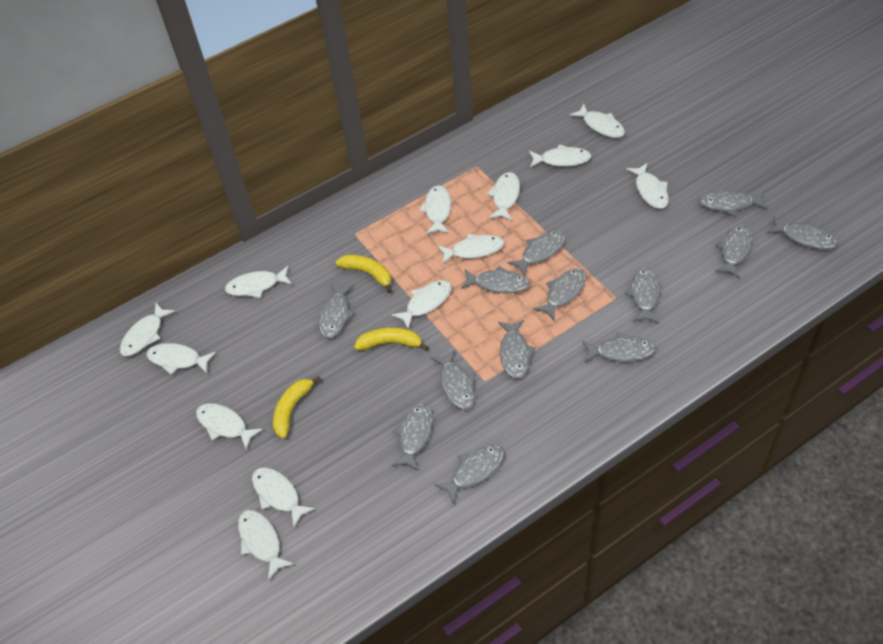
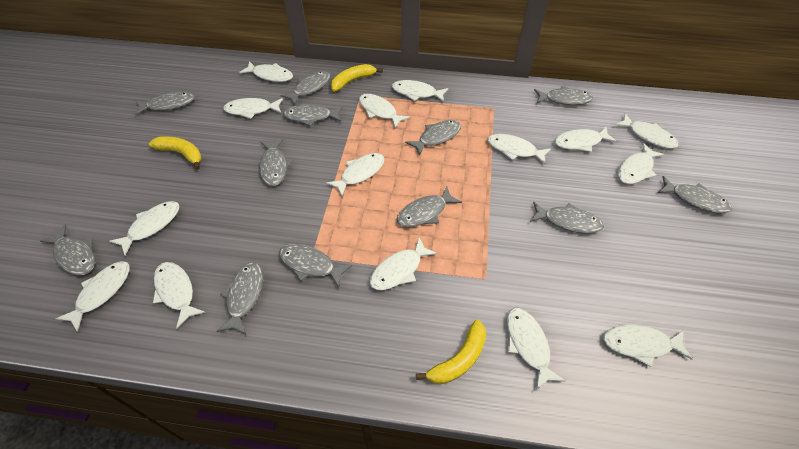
grey fish: [319,283,355,338] [391,403,433,471] [430,349,475,410] [435,445,504,504] [461,266,530,294] [498,320,536,379] [507,231,565,276] [533,268,586,321] [582,332,656,363] [625,267,660,323] [699,190,768,216] [714,225,752,278] [766,216,838,250] = 13 -> [40,224,95,275] [134,92,195,115] [216,262,263,334] [259,139,292,186] [279,244,352,288] [280,71,330,105] [283,104,343,126] [397,187,462,227] [405,120,461,156] [530,201,604,233] [534,86,593,105] [658,176,732,214] = 12
white fish: [120,303,175,356] [146,343,216,375] [196,403,263,450] [225,266,292,298] [238,510,294,581] [252,467,315,528] [391,280,452,329] [419,185,451,234] [438,234,504,264] [487,172,520,220] [529,144,592,168] [569,104,625,138] [626,163,669,209] = 13 -> [56,261,129,332] [109,201,179,256] [153,262,206,328] [223,98,283,119] [239,61,293,82] [326,153,384,196] [359,94,410,128] [370,238,438,290] [392,80,449,102] [488,134,551,165] [507,308,565,390] [554,127,617,152] [603,325,693,367] [615,113,678,149] [618,143,665,184] = 15

